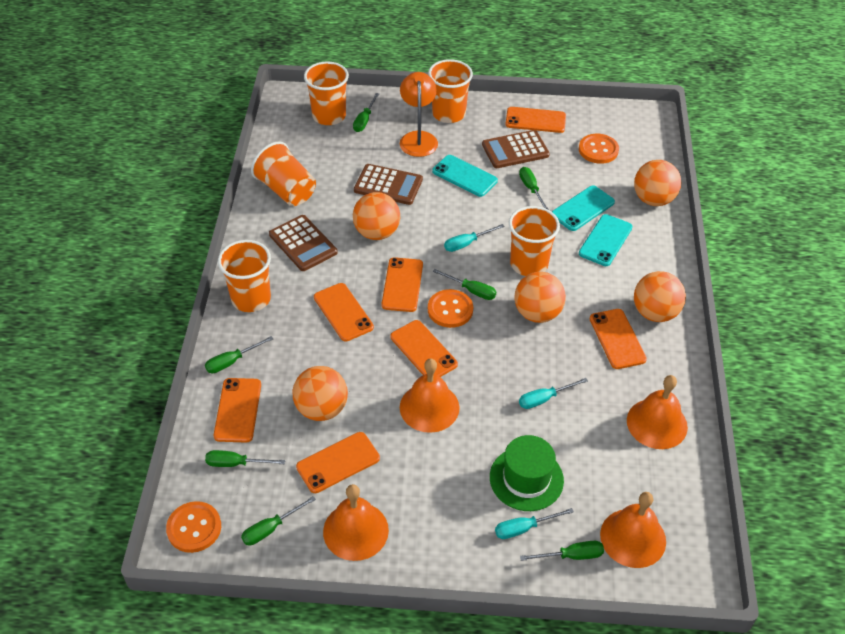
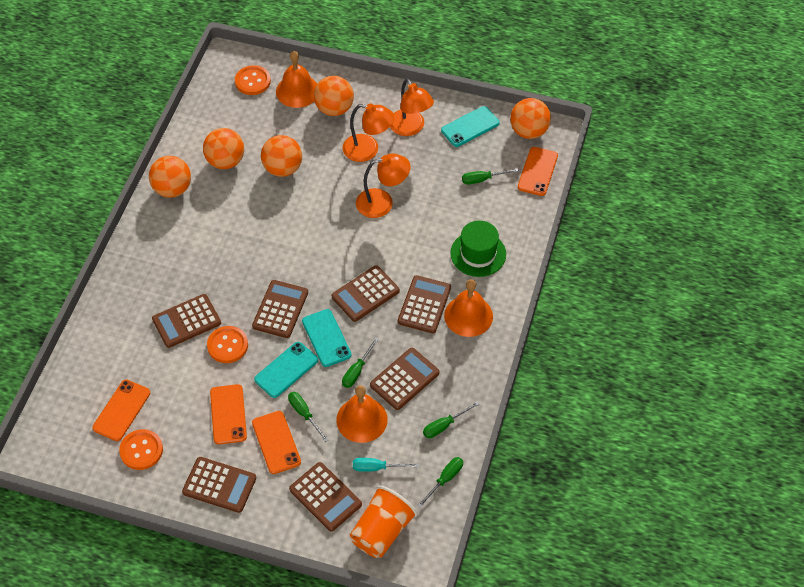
brown calculator: [269,215,338,271] [354,164,423,205] [482,130,550,168] = 3 -> [152,294,221,348] [182,457,256,513] [252,280,308,338] [289,462,362,531] [332,265,400,322] [370,348,440,410] [398,275,451,333] = 7
green screwdriver: [205,336,273,373] [205,450,285,467] [241,496,316,546] [353,93,379,132] [433,269,496,300] [519,167,549,210] [520,541,604,561] = 7 -> [288,392,328,442] [342,337,379,388] [417,457,463,508] [423,402,479,438] [462,168,519,185] = 5
orange bell: [323,484,389,561] [400,358,460,433] [600,492,666,568] [627,375,688,449] = 4 -> [276,51,317,108] [336,385,388,443] [444,279,493,337] = 3
orange cup: [218,240,271,312] [251,141,316,206] [304,61,349,125] [428,59,473,123] [509,206,560,276] = 5 -> [350,486,418,558] = 1
orange lamp: [400,72,438,157] = 1 -> [342,103,395,162] [356,153,410,218] [390,79,434,136] = 3
orange phone: [214,378,261,443] [296,432,380,493] [314,283,374,342] [382,257,423,312] [391,320,458,377] [505,107,566,133] [590,309,647,369] = 7 -> [92,379,150,441] [210,384,247,445] [252,411,301,474] [518,147,558,196] = 4
turquoise screwdriver: [444,224,505,252] [495,508,574,539] [519,378,588,409] = 3 -> [353,458,419,472] = 1

